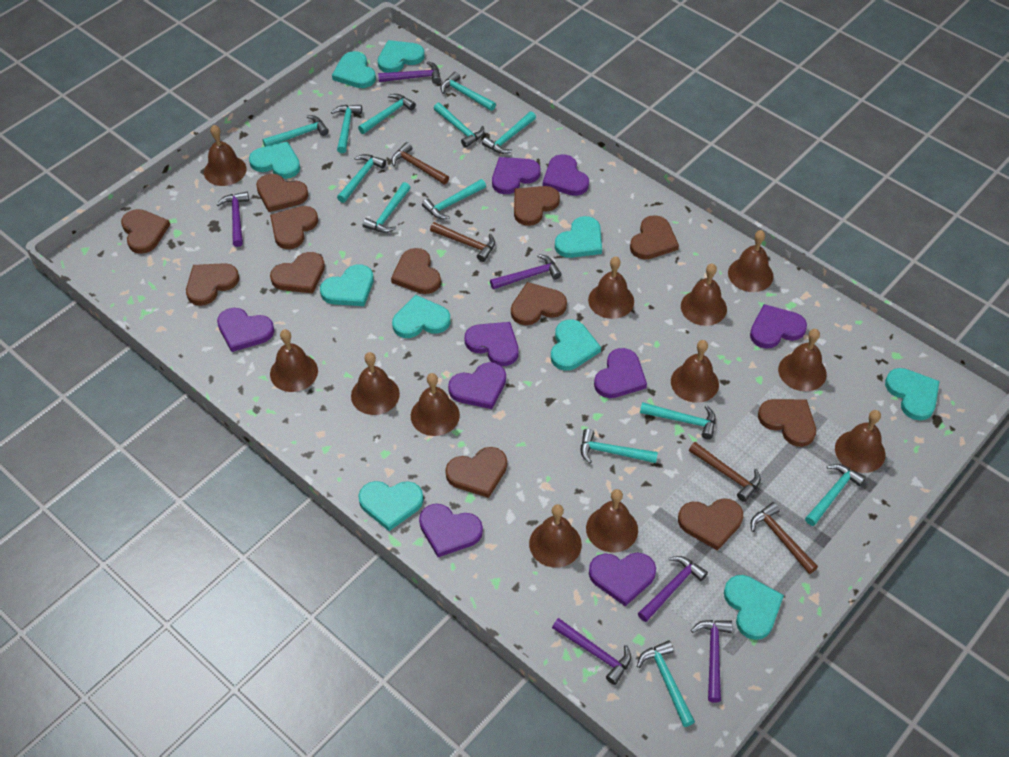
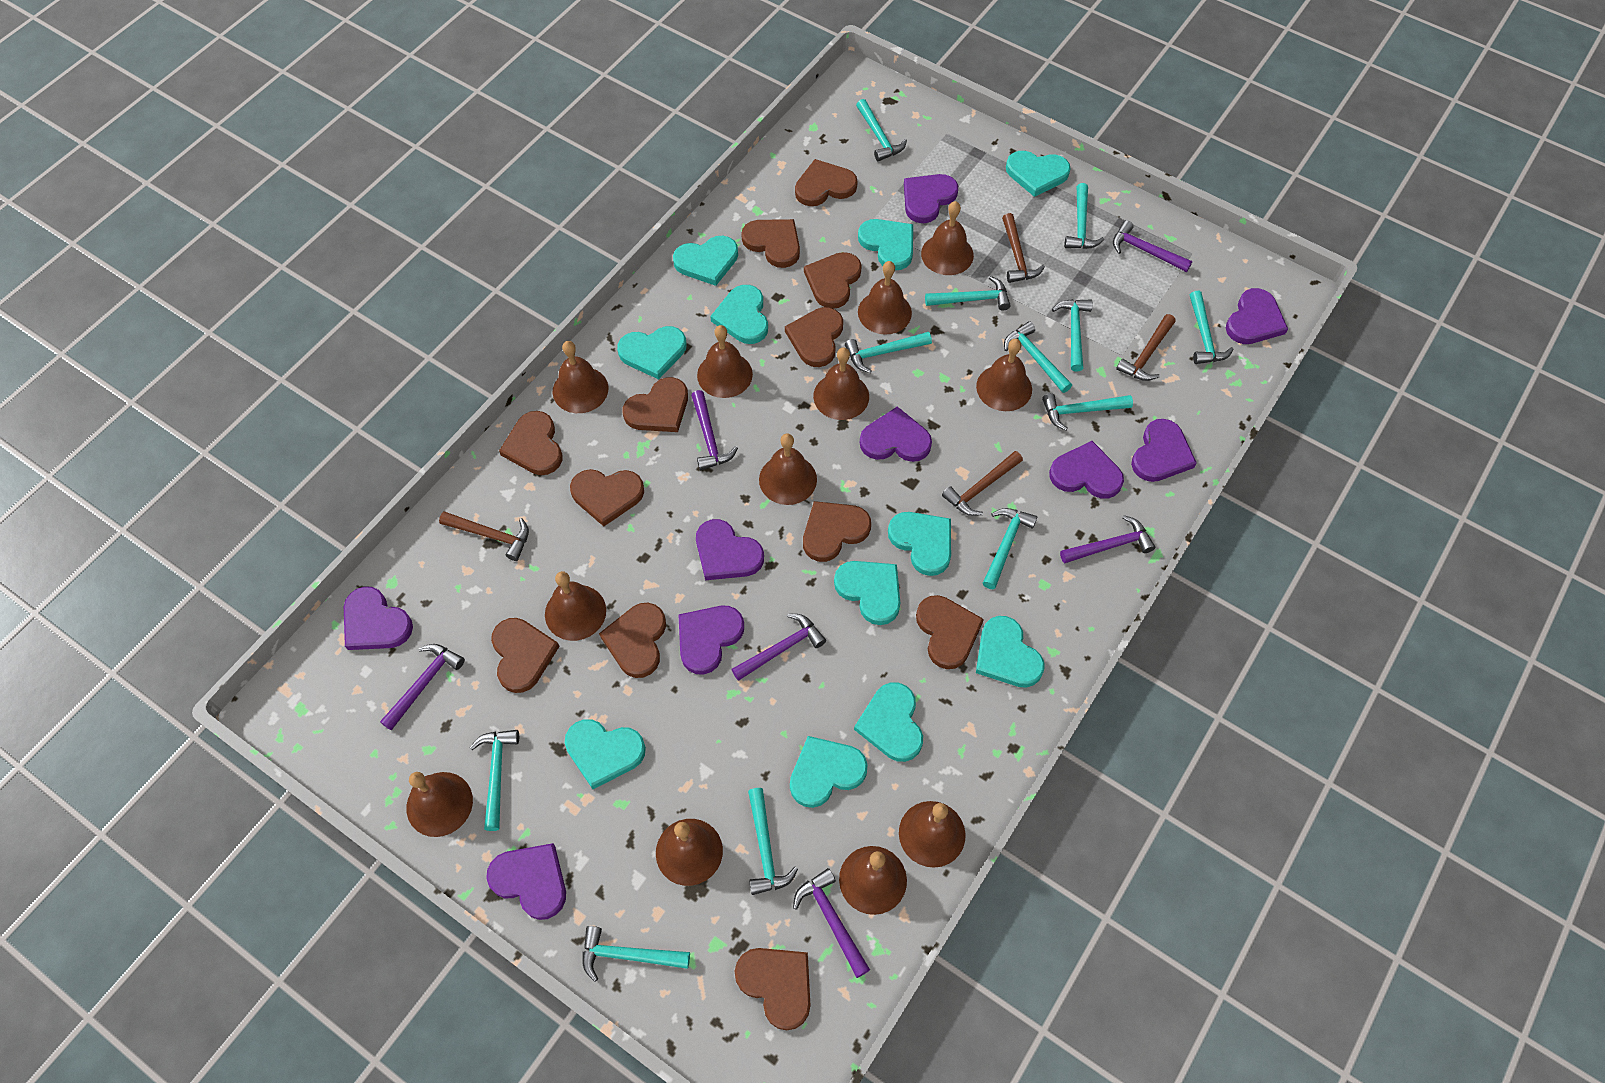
turquoise hammer: [263,115,329,147] [331,105,362,153] [337,154,386,203] [358,94,416,134] [363,182,411,233] [422,179,486,219] [434,103,484,148] [440,72,496,111] [482,111,536,154] [581,429,658,464] [637,640,695,727] [640,402,716,439] [805,464,866,526] = 13 -> [470,730,519,831] [582,926,690,982] [748,788,798,895] [845,332,932,373] [856,99,907,161] [925,276,1011,311] [983,508,1038,589] [1004,321,1072,393] [1042,393,1133,431] [1052,299,1093,372] [1064,183,1104,249] [1190,291,1234,364] = 12
turquoise heart: [249,141,300,179] [320,264,374,306] [332,51,376,88] [358,481,424,531] [378,40,425,73] [392,295,450,338] [551,320,601,371] [555,216,602,258] [724,575,784,640] [885,368,940,421] = 10 -> [565,719,646,789] [617,326,686,379] [673,236,738,286] [710,285,768,344] [790,736,868,808] [834,561,900,625] [854,682,923,762] [858,219,913,270] [888,512,951,576] [976,616,1044,688] [1006,151,1070,197] = 11

